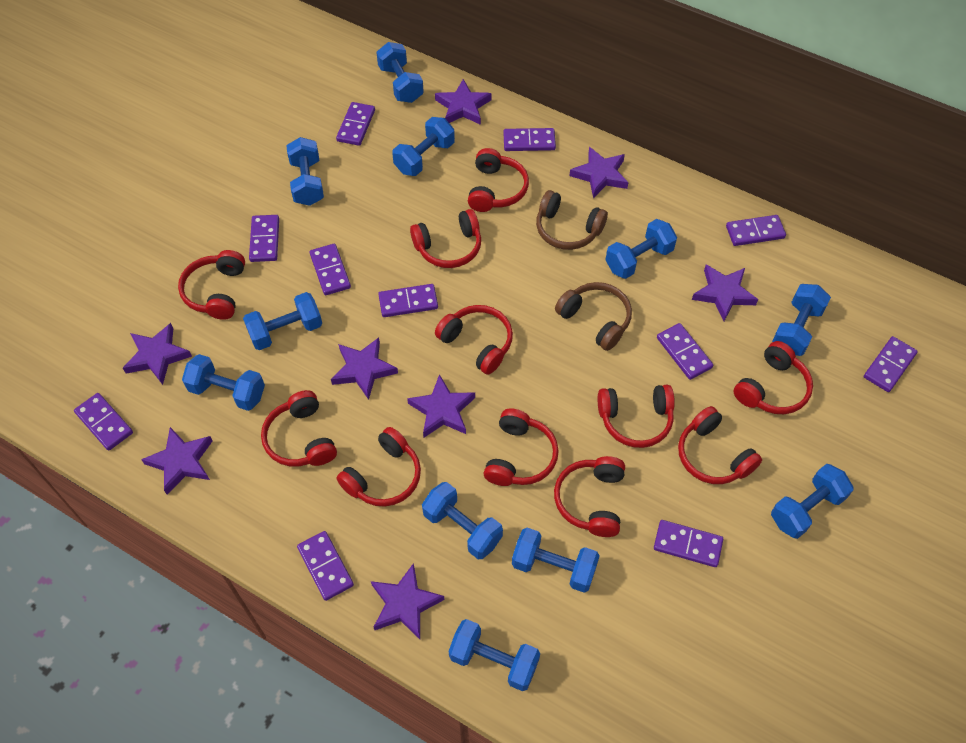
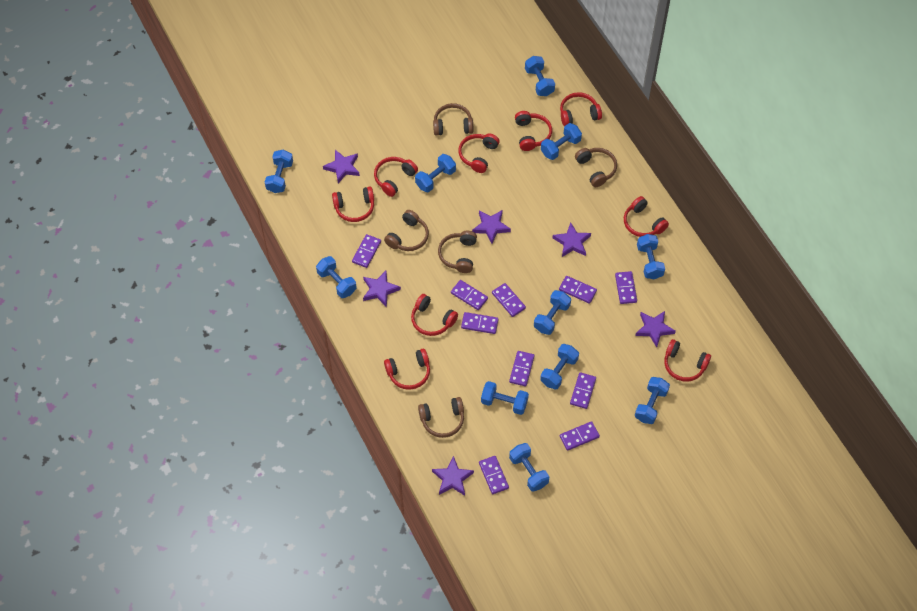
brown headphones: [536,190,608,250] [555,282,632,351] = 2 -> [384,210,429,251] [418,397,464,438] [433,103,474,136] [438,231,477,273] [575,148,617,187] = 5
purple domino: [74,393,133,451] [249,215,279,262] [297,531,354,601] [310,244,351,295] [336,102,375,146] [378,284,438,317] [503,128,556,151] [654,520,723,567] [657,323,713,380] [726,215,786,246] [864,336,918,392] = 11 -> [352,234,381,268] [451,280,488,310] [461,312,499,334] [479,456,509,494] [492,283,526,317] [509,351,534,386] [559,276,597,304] [560,421,600,451] [570,372,596,409] [615,271,637,304] = 10
purple star: [123,323,192,385] [141,427,212,495] [331,337,398,400] [371,563,444,639] [407,374,475,437] [435,79,491,125] [570,147,629,198] [692,265,758,321] = 8 -> [323,150,360,183] [363,271,401,307] [432,456,474,496] [472,210,511,244] [553,222,591,257] [635,311,676,347] = 6
red headphones: [178,250,245,320] [261,390,337,466] [336,427,421,506] [410,209,481,268] [435,305,513,375] [468,148,529,212] [484,408,559,486] [554,456,625,537] [598,385,675,448] [678,406,762,484] [733,341,813,414] = 11 -> [332,186,374,222] [374,157,418,197] [384,349,430,390] [411,294,458,336] [459,133,500,173] [515,111,552,151] [560,92,602,126] [624,196,669,237] [664,339,711,382] = 9

